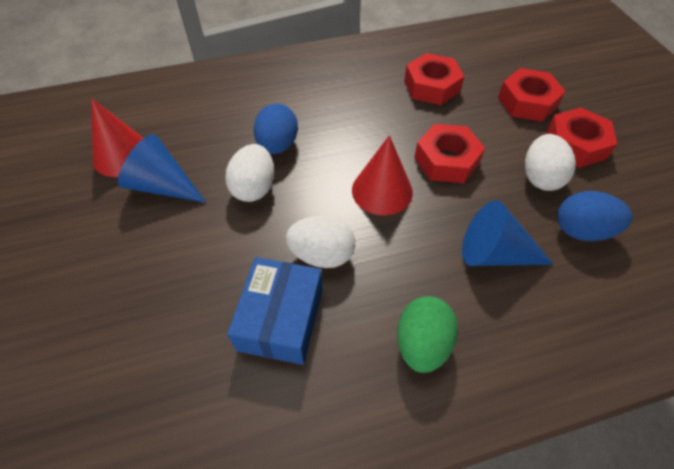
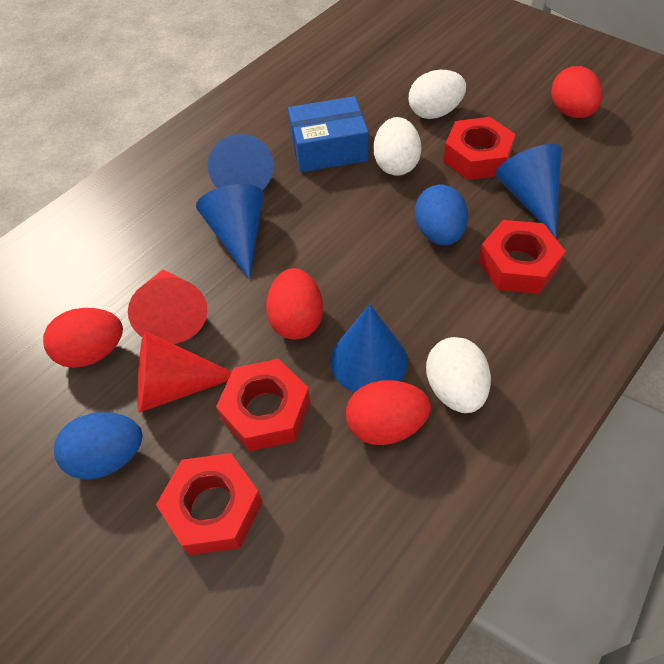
blue cone: [118,134,206,203] [462,200,554,266] = 2 -> [196,184,264,279] [208,134,274,190] [330,304,408,392] [495,144,562,238] = 4
green egg: [397,296,458,373] = 1 -> none = 0
red egg: none = 0 -> [43,308,123,368] [266,268,323,339] [346,380,431,445] [551,66,602,118] = 4

